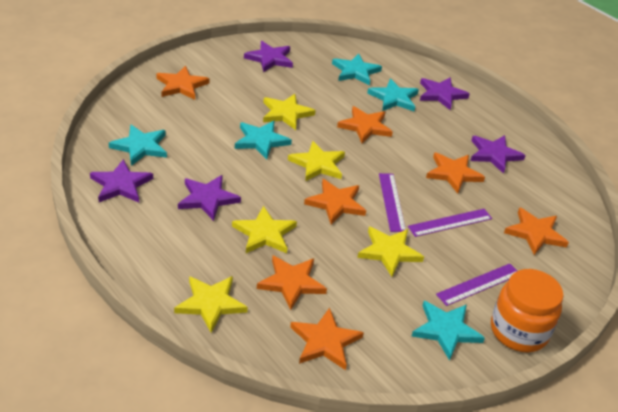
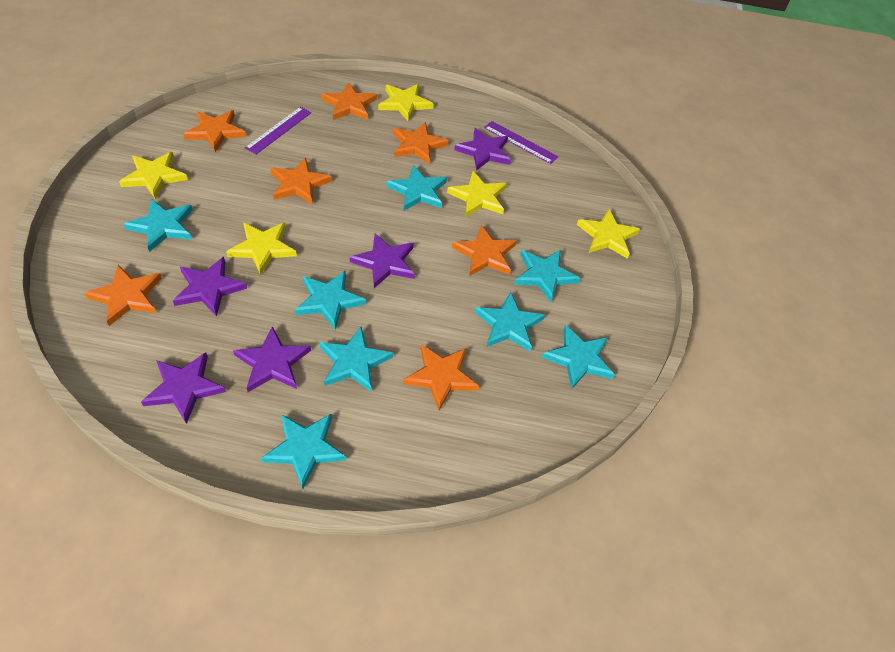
orange jar: [491,269,563,352] = 1 -> none = 0
purple ruler: [379,173,406,232] [408,209,492,237] [436,263,517,306] = 3 -> [245,107,311,154] [484,121,558,164] = 2
turquoise star: [109,125,167,166] [235,121,292,159] [332,54,382,86] [367,79,419,111] [411,301,485,361] = 5 -> [124,199,193,252] [261,413,346,489] [294,270,366,330] [319,327,393,392] [387,165,447,211] [475,292,545,352] [514,250,581,302] [542,325,615,389] = 8

